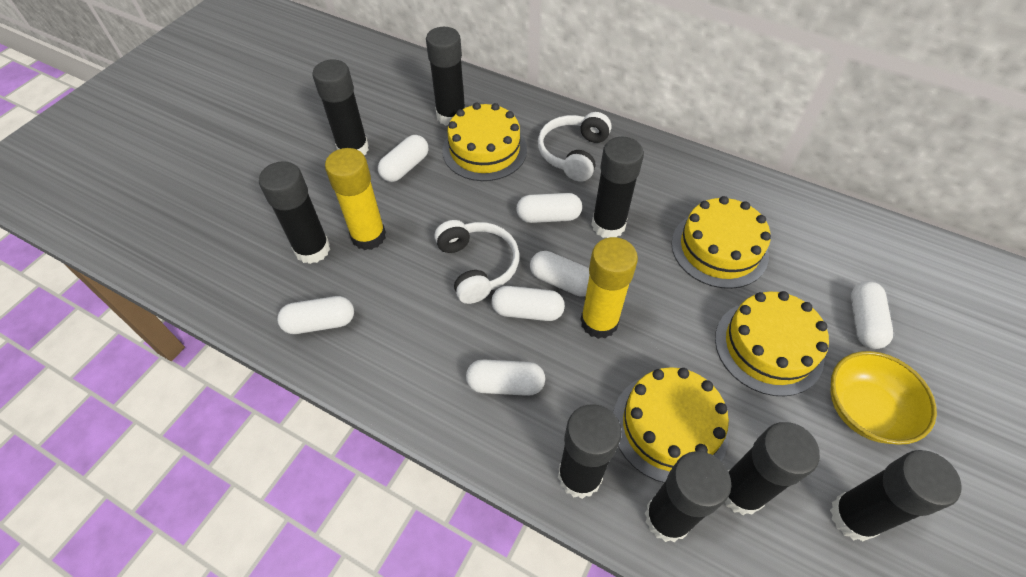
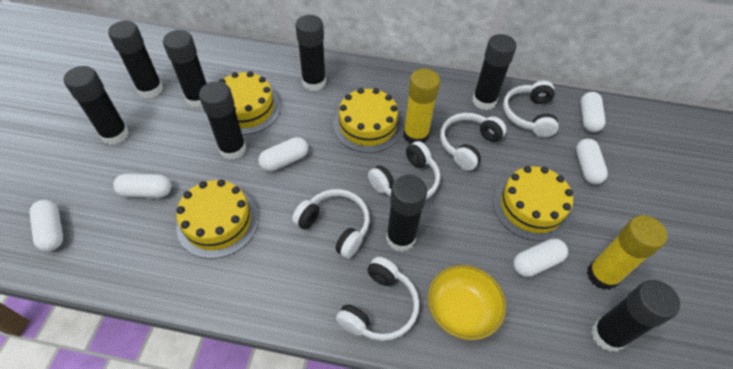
white capsule: [277,296,354,334] [378,135,428,182] [466,359,545,396] [492,286,565,321] [516,193,582,223] [530,251,590,297] [851,281,893,349] = 7 -> [30,200,63,251] [113,173,171,198] [258,137,308,171] [513,238,568,277] [576,139,608,185] [580,92,606,132] = 6
white headphones: [434,220,519,304] [538,112,611,182] = 2 -> [292,189,370,258] [336,257,419,341] [368,141,440,199] [440,113,506,171] [503,81,559,137] = 5

